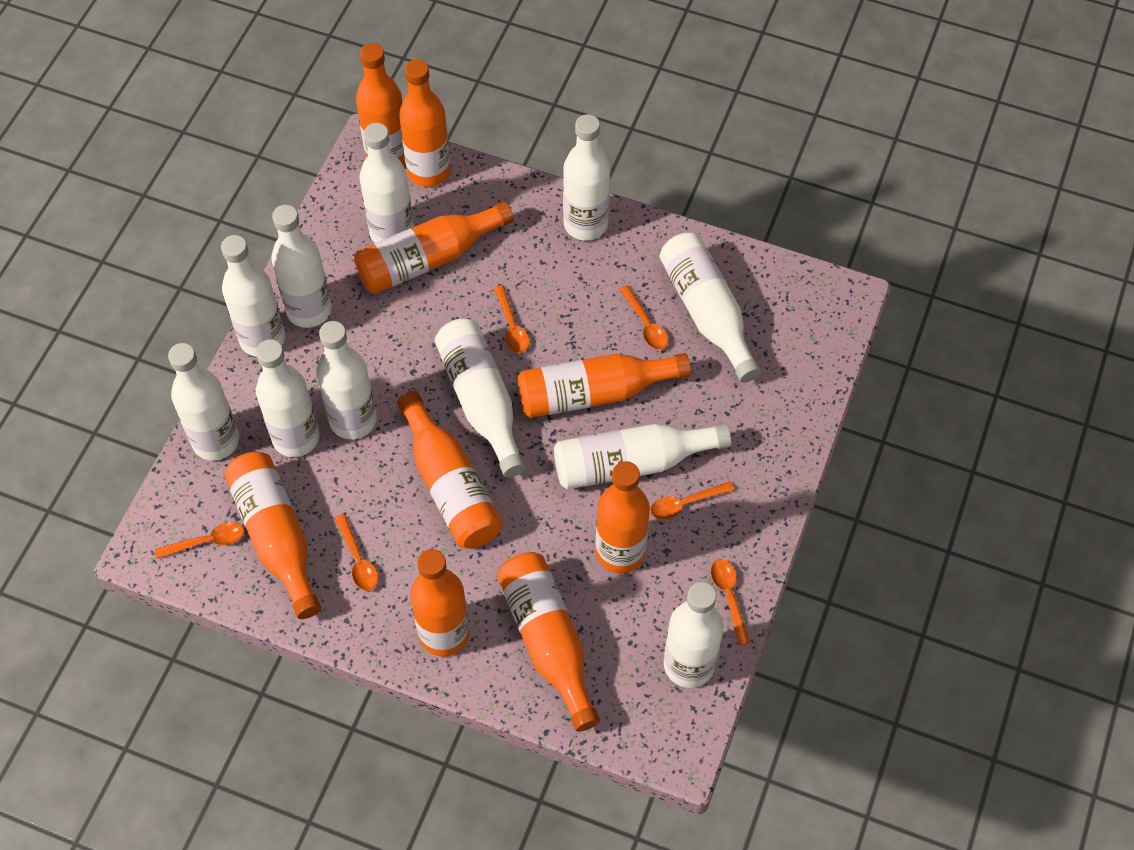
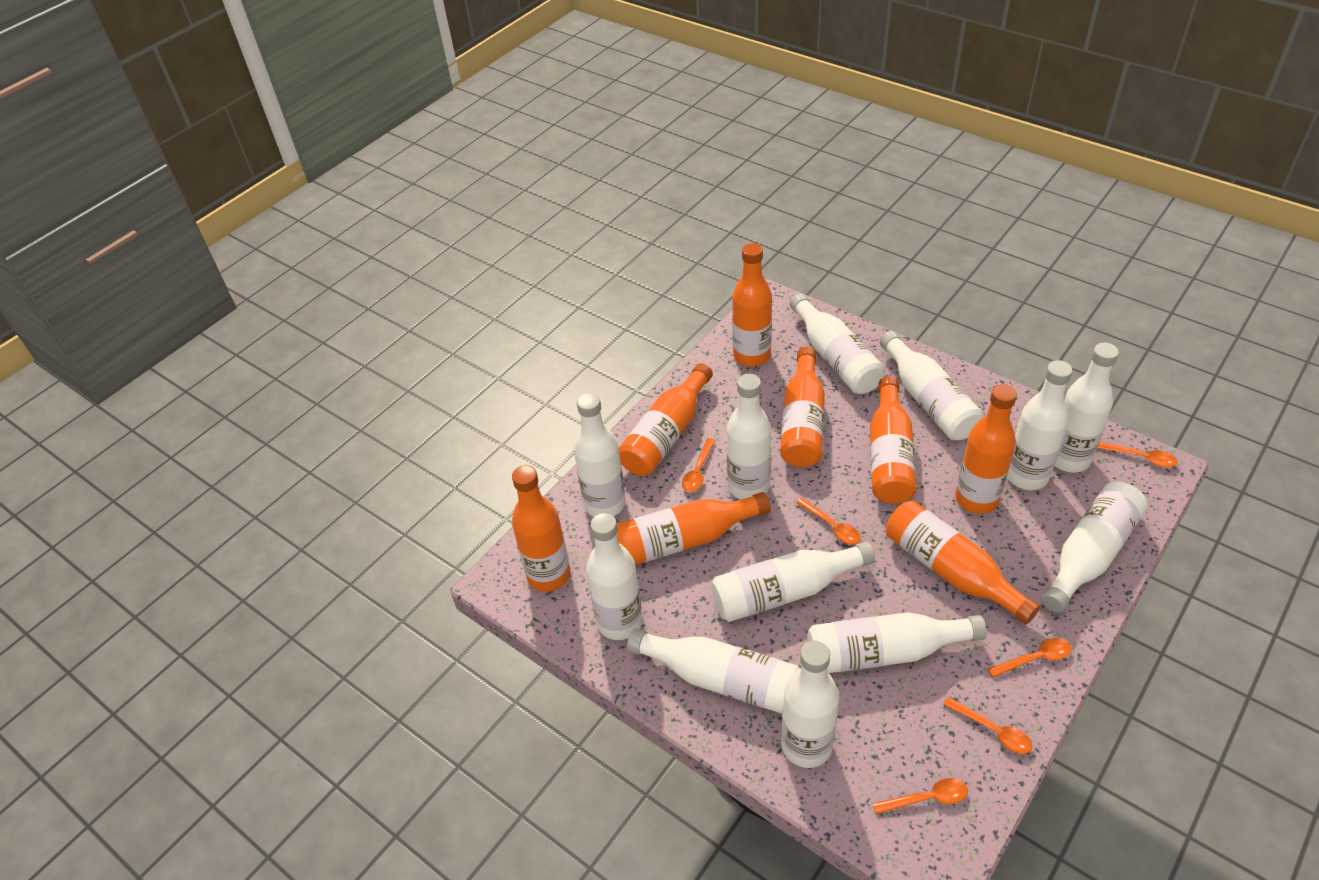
orange bottle: [224,452,321,619] [354,201,514,294] [356,43,405,165] [397,391,503,549] [399,59,451,187] [410,549,470,657] [497,552,600,732] [517,353,691,418] [596,461,650,573] = 9 -> [512,465,570,592] [617,492,771,565] [618,363,713,476] [732,243,772,367] [780,347,825,467] [870,376,917,504] [886,501,1040,625] [955,384,1017,514] = 8
white bottle: [168,343,239,461] [221,235,285,357] [256,339,319,457] [271,205,332,328] [316,321,377,439] [359,123,414,243] [435,319,526,477] [554,423,731,489] [563,114,610,240] [659,232,761,383] [664,582,724,688] = 11 -> [574,393,626,517] [586,513,642,640] [627,628,800,714] [711,542,875,622] [727,374,771,500] [781,641,839,768] [790,294,885,394] [807,612,987,673] [880,331,983,440] [1007,360,1072,490] [1041,482,1148,613] [1055,343,1119,473] = 12

